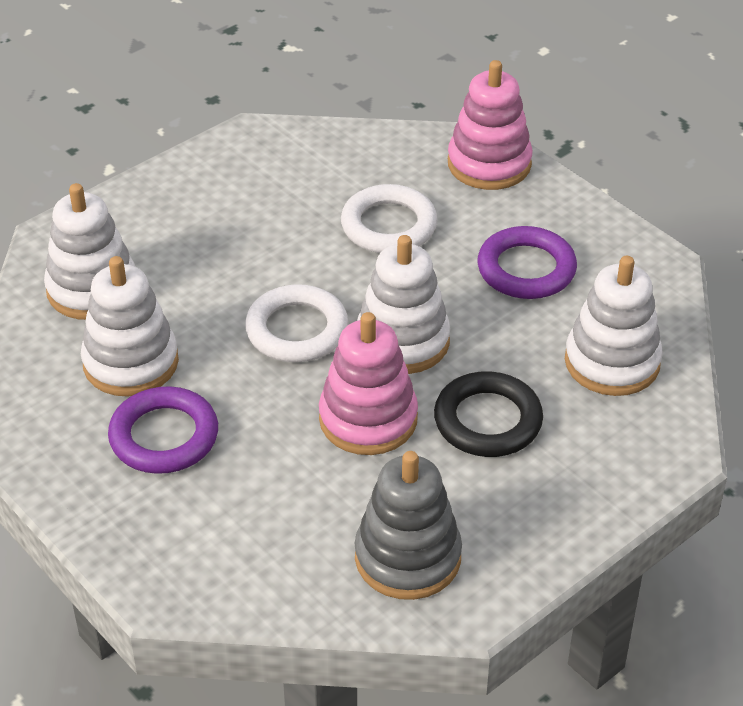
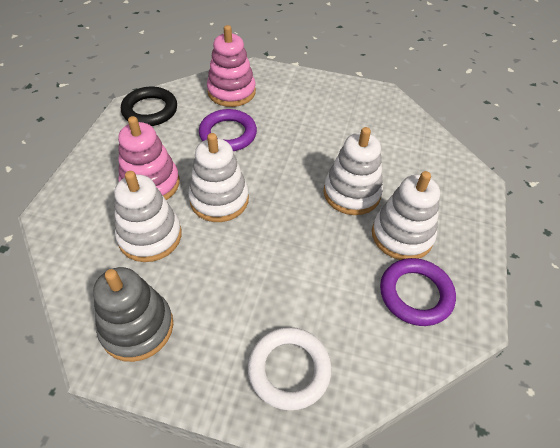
white ring: [245,284,349,362] [341,184,438,253] = 2 -> [248,327,332,411] = 1

